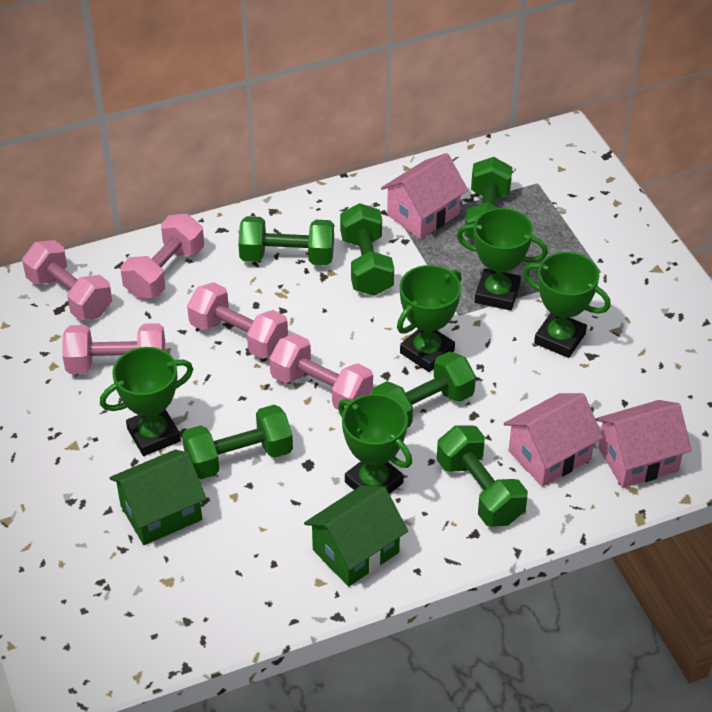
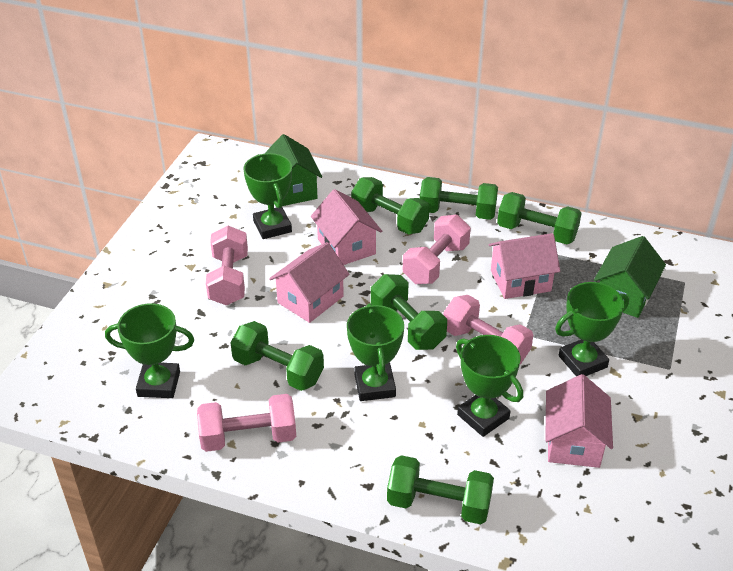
pink dumbbell: [22,240,112,320] [62,323,165,374] [121,214,204,299] [187,282,288,359] [269,334,373,409] = 5 -> [197,394,296,452] [206,226,248,306] [403,215,471,284] [443,295,533,364] = 4
pink house: [381,153,468,239] [504,393,603,487] [596,400,692,488] = 3 -> [269,242,350,323] [311,189,382,265] [488,233,560,299] [545,374,613,468] = 4

